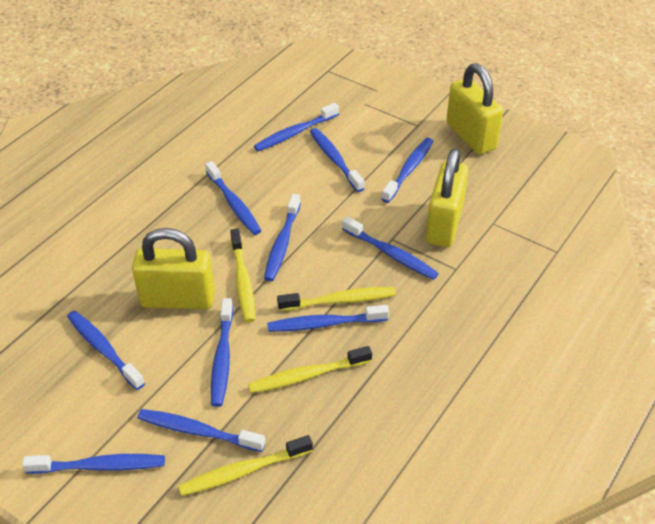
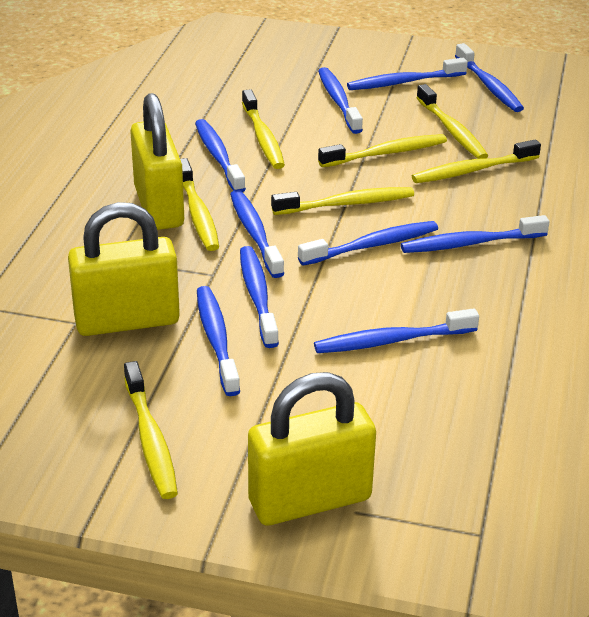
blue toothbrush: [22,454,165,474] [67,311,145,390] [137,409,265,452] [205,161,261,235] [211,298,233,407] [254,103,339,151] [264,194,301,281] [267,305,389,332] [310,128,365,192] [342,216,439,280] [381,138,433,203] = 11 -> [195,119,246,192] [197,286,240,396] [230,190,284,278] [240,246,279,348] [298,221,438,266] [314,308,479,353] [318,67,363,134] [347,58,468,90] [401,215,550,253] [455,43,524,112] = 10
yellow toothbrush: [178,435,313,496] [230,228,255,323] [248,346,372,393] [277,287,396,311] = 4 -> [124,361,178,499] [180,158,219,251] [242,89,285,169] [271,187,414,215] [318,134,447,167] [412,140,541,183] [416,84,488,159] = 7

